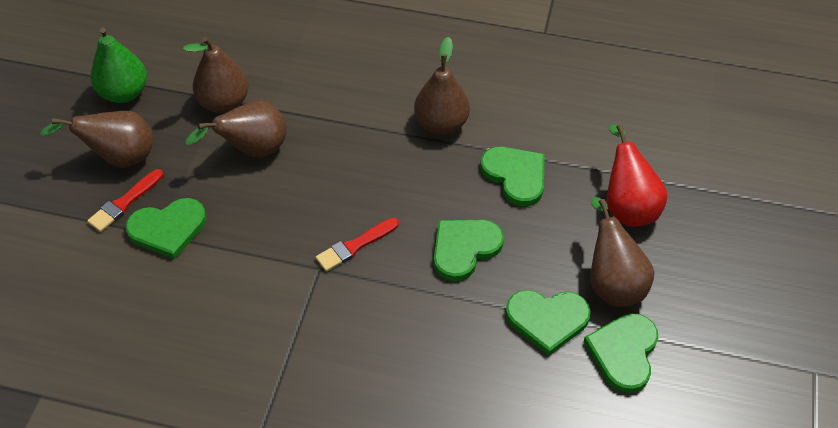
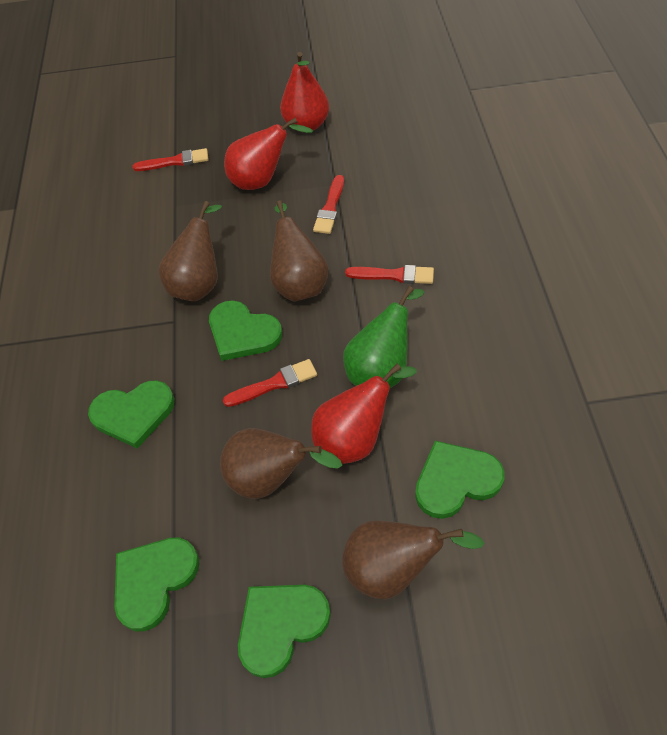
brown pear: [40,111,153,168] [183,37,249,113] [185,101,287,158] [414,36,470,135] [590,197,655,307] = 5 -> [159,201,222,301] [220,428,342,499] [270,200,328,301] [342,520,484,600] = 4
red brush: [87,169,163,232] [316,218,399,272] = 2 -> [132,148,209,171] [223,359,317,407] [313,175,344,234] [345,265,434,284] = 4
red pear: [606,124,668,227] = 1 -> [224,118,313,190] [280,52,329,131] [311,363,417,464] = 3

